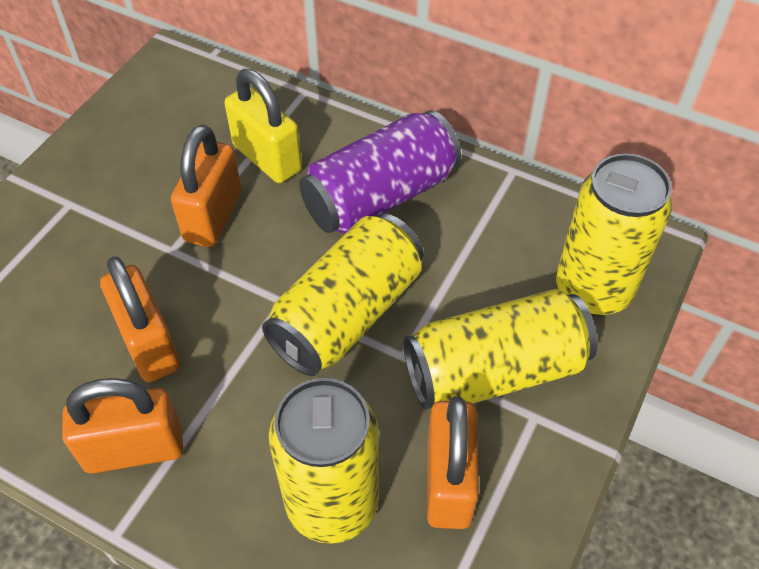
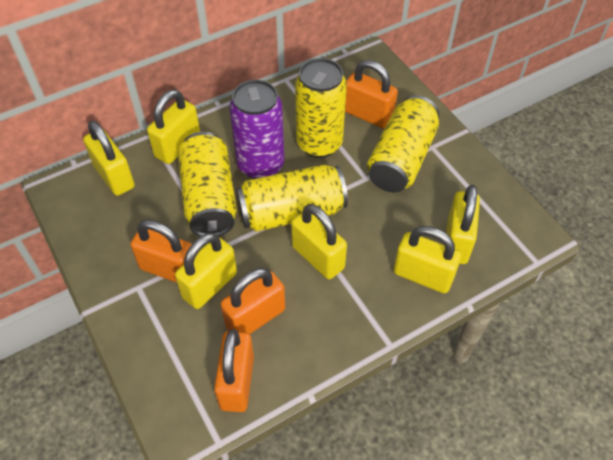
yellow padlock: [225,69,302,183] = 1 -> [83,121,135,196] [147,89,200,164] [175,233,237,309] [291,204,347,279] [394,226,462,294] [446,185,480,264] = 6

